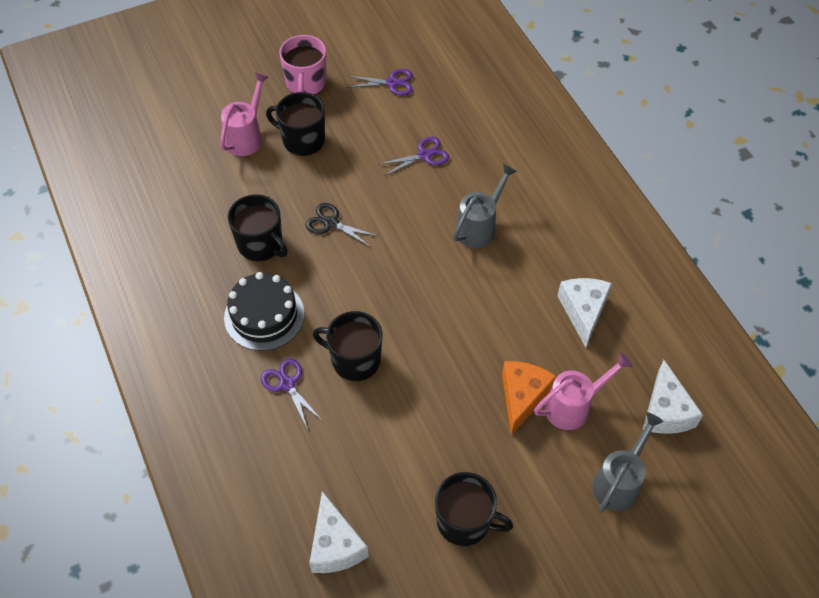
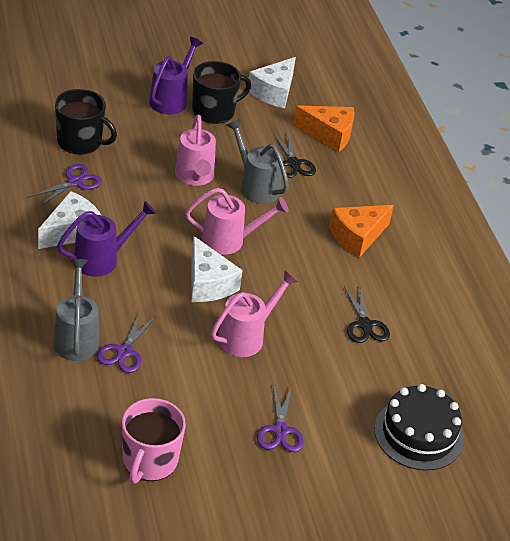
black mug: [228,194,288,262] [266,92,325,156] [313,311,382,381] [435,472,513,546] = 4 -> [55,89,117,155] [192,61,251,124] = 2
black scissors: [306,203,378,247] = 1 -> [274,132,316,178] [344,285,390,343] = 2
orange cheese: [502,361,557,435] = 1 -> [293,105,354,152] [329,205,394,258] = 2
pink watering can: [220,72,268,156] [534,353,633,430] = 2 -> [175,114,216,186] [185,188,288,255] [211,270,298,357] = 3
purple watering can: none = 0 -> [57,201,156,277] [149,37,203,115] = 2

